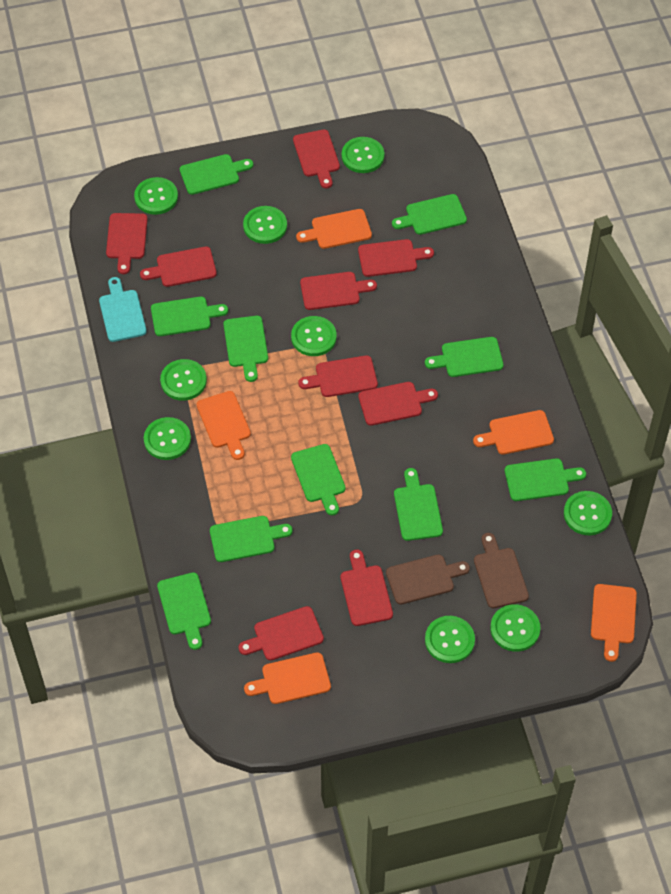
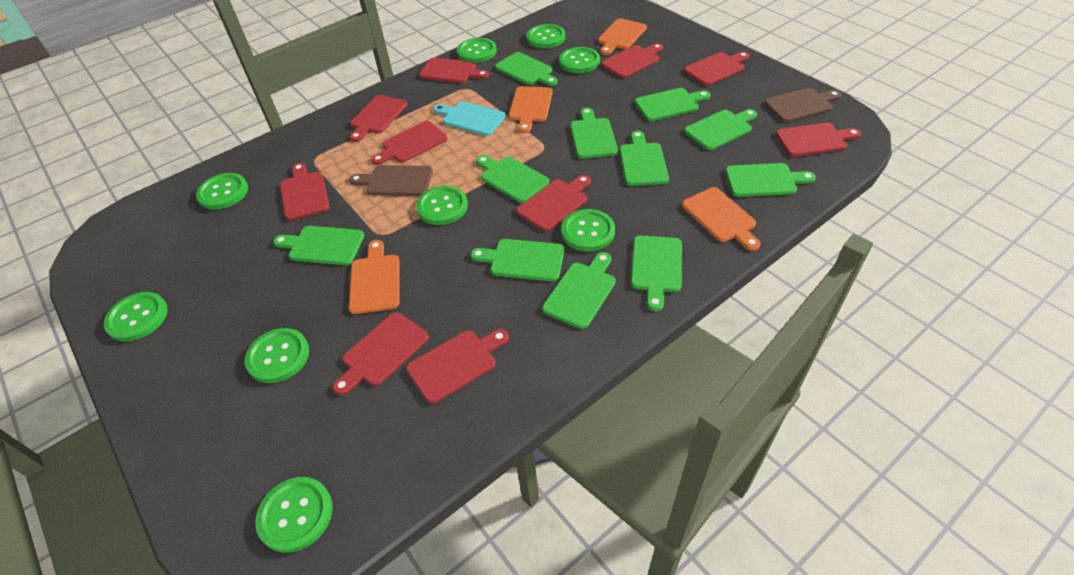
green cutting board: [151,297,228,336] [157,572,211,650] [180,154,253,195] [210,516,293,562] [224,316,268,382] [291,444,346,515] [392,194,467,235] [394,468,443,541] [425,337,504,377] [505,458,586,501] = 10 -> [273,226,364,265] [470,239,565,282] [476,155,549,203] [495,52,558,86] [542,252,616,329] [570,108,618,159] [620,131,669,186] [631,235,682,311] [635,88,710,121] [684,109,757,150] [725,163,816,197] = 11
orange cutting board: [197,391,251,460] [244,652,331,704] [296,209,372,249] [473,410,554,455] [591,584,637,662] = 5 -> [349,240,400,314] [509,86,553,133] [598,18,647,55] [682,187,761,251] = 4
red cutting board: [106,213,148,274] [140,246,217,287] [238,606,324,661] [293,129,340,188] [299,355,378,397] [300,272,377,310] [341,550,393,626] [358,239,434,277] [359,382,438,426] = 9 -> [280,163,330,221] [333,312,429,396] [350,95,407,142] [371,121,448,165] [406,329,509,404] [419,58,489,84] [516,175,591,231] [601,43,663,78] [684,51,750,86] [776,123,861,157] = 10

